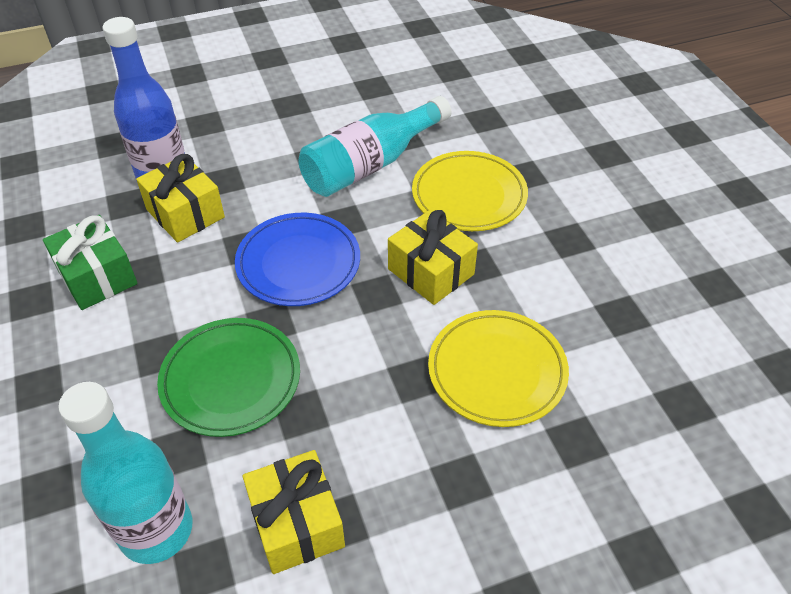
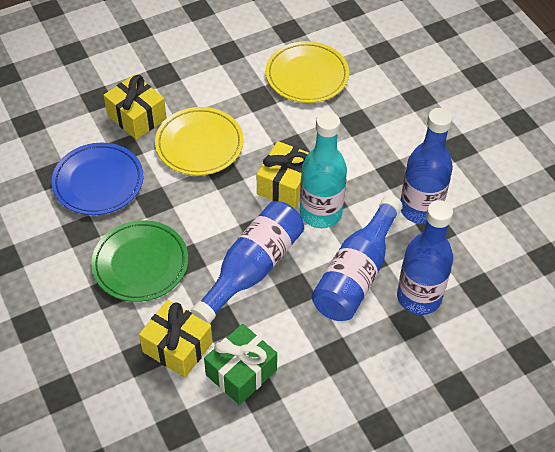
blue bottle: [103,17,185,181] = 1 -> [191,201,304,324] [312,195,403,321] [397,200,453,315] [400,108,453,224] = 4
turquoise bottle: [58,382,192,564] [298,96,451,197] = 2 -> [300,112,347,228] = 1

